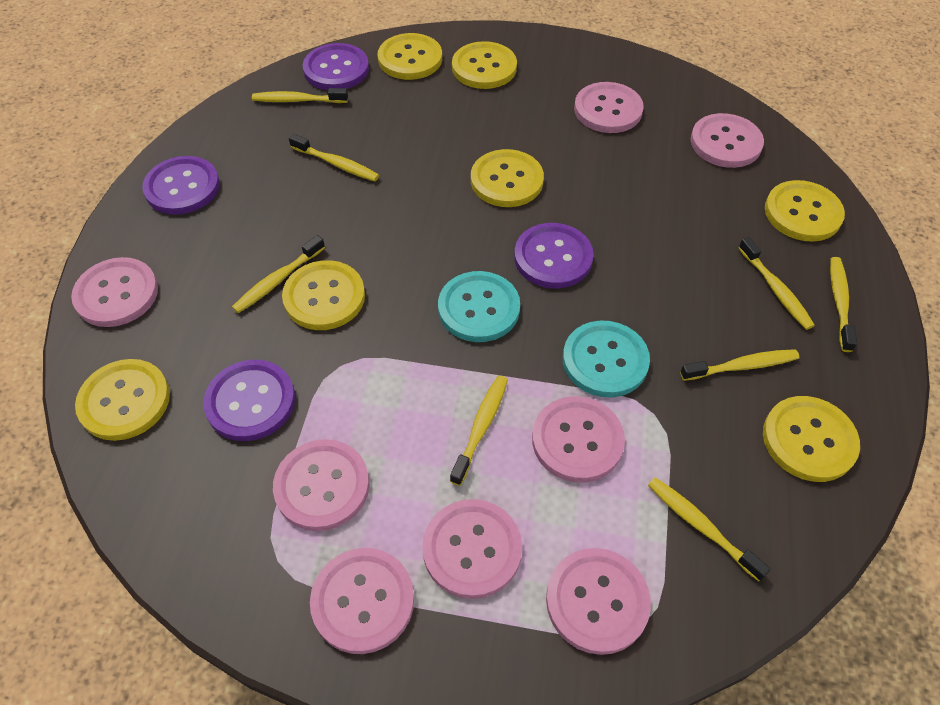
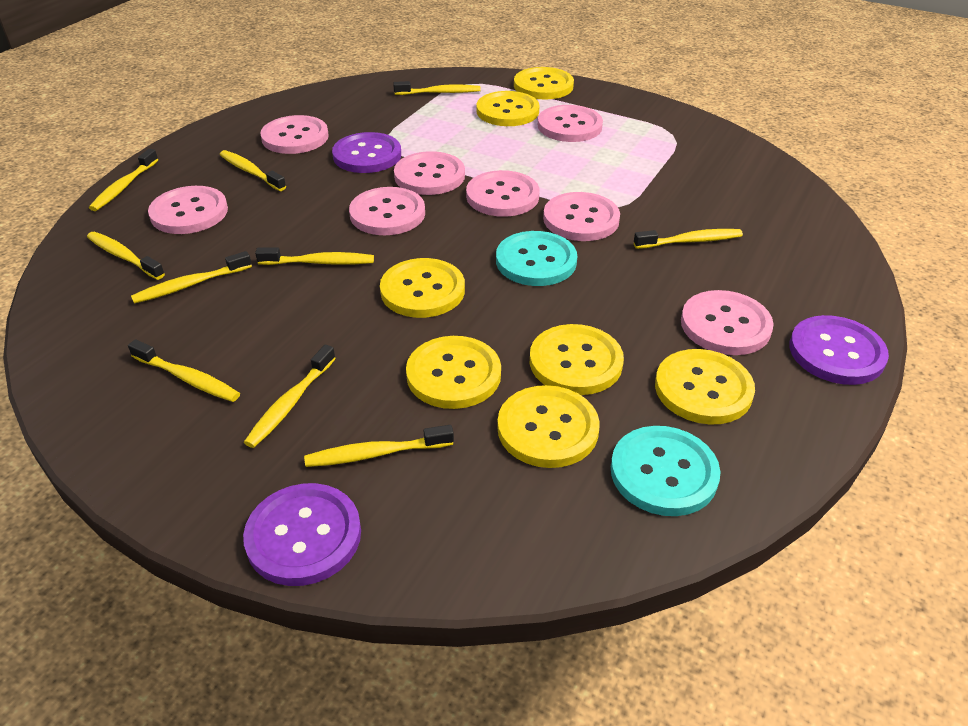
purple button: [142,156,220,215] [203,360,295,441] [303,43,369,90] [514,223,594,288] = 4 -> [243,483,361,586] [332,132,401,173] [789,315,889,385] = 3
yellow toothbrush: [232,235,325,313] [252,88,348,103] [289,134,379,182] [450,375,508,486] [648,477,771,581] [680,349,799,381] [738,237,815,330] [830,257,857,352] = 8 -> [87,232,165,280] [89,149,159,211] [128,339,240,402] [131,251,252,304] [220,150,286,191] [244,345,336,448] [255,247,374,265] [304,425,454,467] [393,81,481,95] [634,229,743,249] = 10

